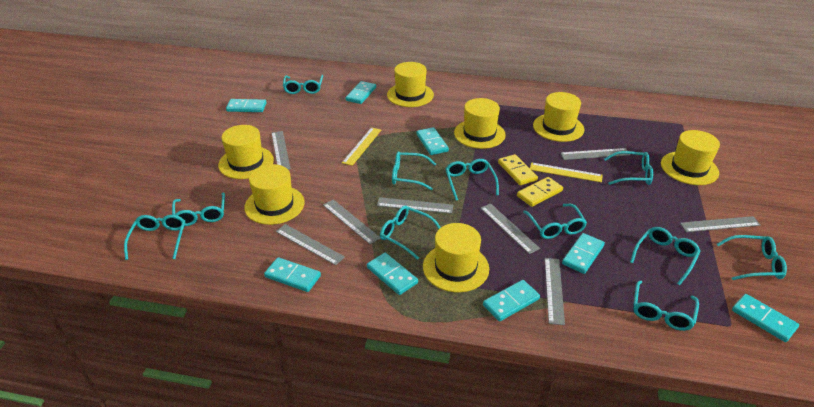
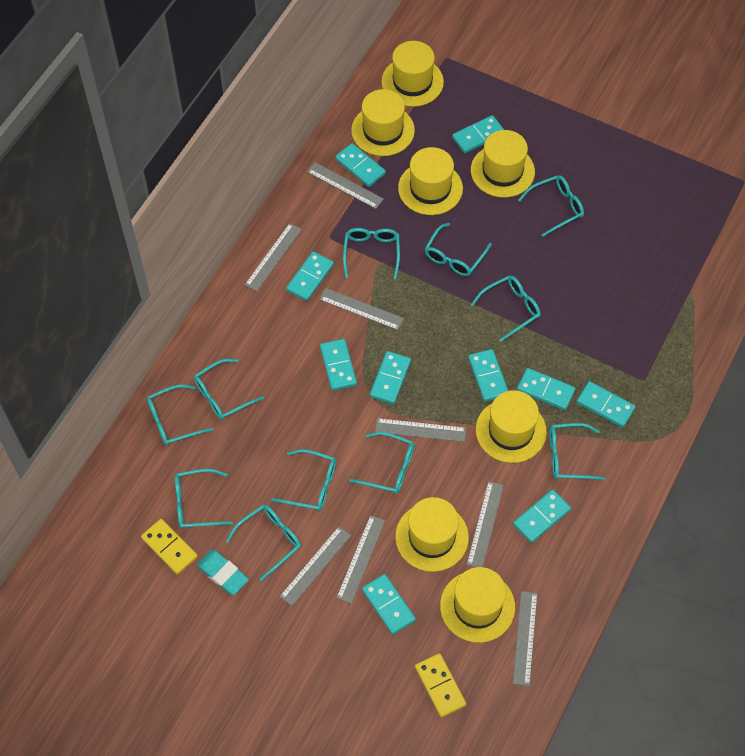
turquoise domino: [226,99,266,112] [264,257,321,292] [346,81,376,104] [367,253,418,295] [416,127,449,155] [483,280,540,321] [562,233,605,274] [732,294,799,342] = 8 -> [286,251,334,301] [320,339,357,391] [335,143,386,187] [362,574,416,635] [370,351,411,404] [452,115,504,153] [468,349,508,402] [513,489,571,543] [517,368,576,410] [577,381,636,428] = 10
turquoise eraser: none = 0 -> [197,550,249,595] = 1
yellow ruler: [342,127,381,166] [530,162,603,182] = 2 -> none = 0

